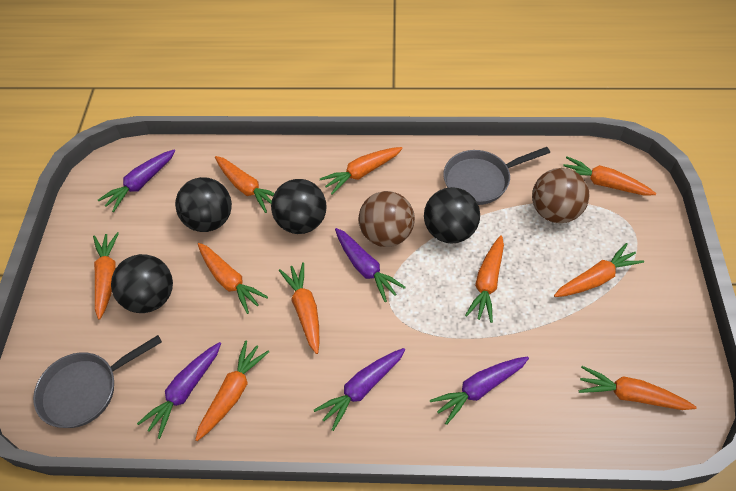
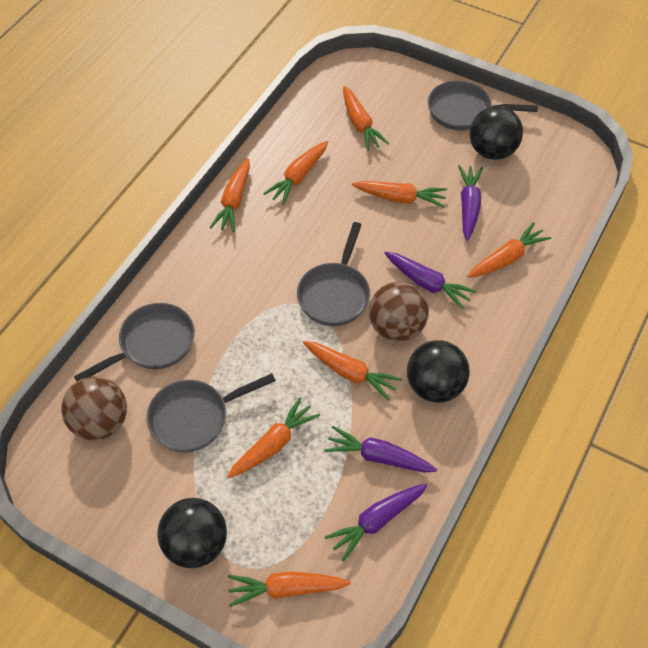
black ball: [111,254,173,313] [175,177,232,232] [271,179,327,234] [424,187,480,243] = 4 -> [157,498,227,568] [407,340,470,403] [470,106,523,160] = 3
grey pan: [33,335,162,428] [443,147,550,205] = 2 -> [74,303,195,381] [146,373,276,452] [297,222,370,326] [428,80,538,131] = 4
orange carrot: [93,232,119,320] [195,340,269,441] [198,243,268,314] [215,156,274,213] [279,262,320,354] [320,147,403,195] [465,235,504,323] [554,243,644,297] [563,157,656,196] [579,366,697,410] = 10 -> [210,158,250,232] [227,397,320,478] [228,572,351,607] [263,141,328,205] [303,341,402,401] [343,86,389,151] [352,181,447,208] [467,222,551,278] = 8
purple carrot: [98,150,175,212] [137,342,221,439] [314,348,405,431] [335,228,406,302] [430,356,529,425] = 5 -> [324,426,437,473] [325,484,428,562] [384,252,476,310] [458,165,483,241] = 4

